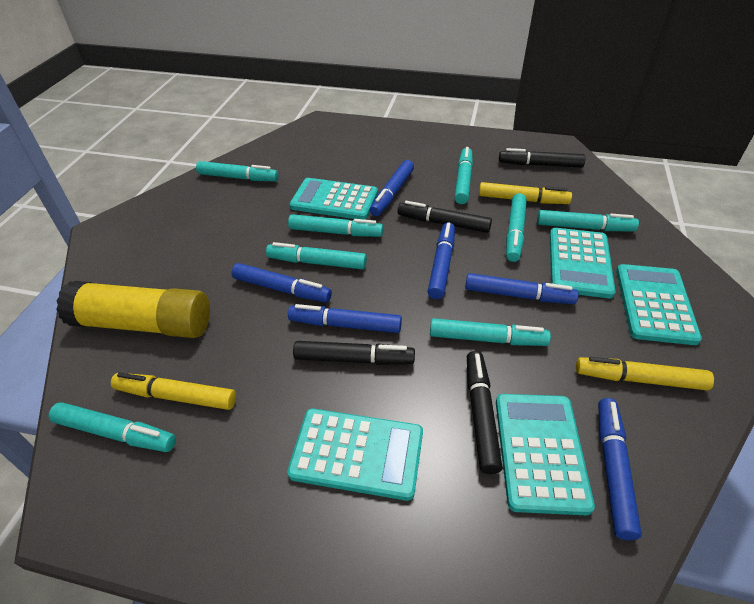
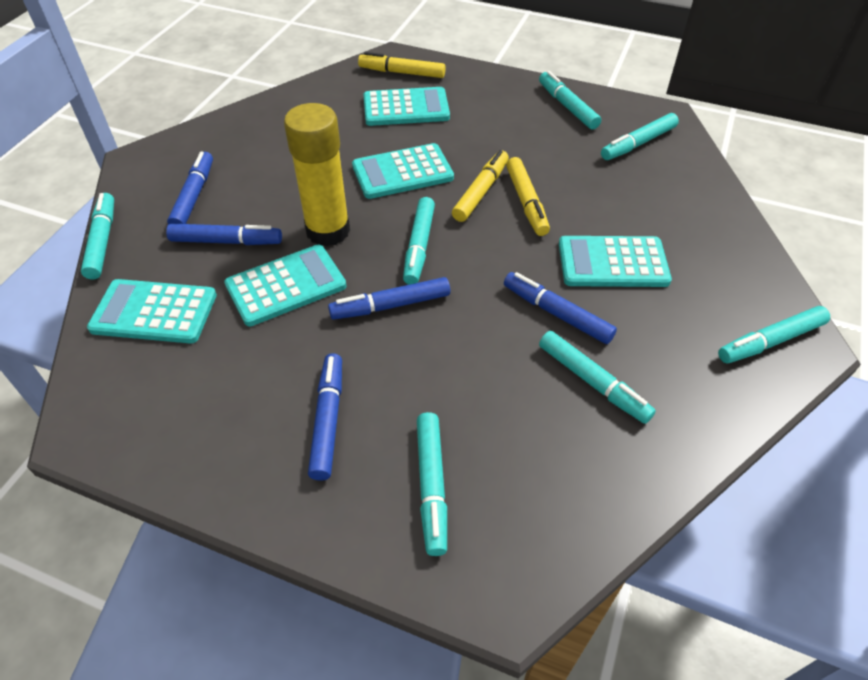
black marker: [293,341,415,365] [398,201,492,233] [467,351,503,474] [499,148,586,168] = 4 -> none = 0
blue marker: [231,263,332,303] [288,304,402,333] [369,160,414,216] [428,222,455,299] [465,273,579,304] [598,398,642,540] = 6 -> [166,224,282,245] [167,151,213,225] [308,353,342,481] [328,277,450,320] [504,272,617,344] = 5
turquoise marker: [49,402,176,452] [196,161,279,182] [266,242,367,269] [288,214,383,237] [430,318,551,346] [455,147,473,204] [506,193,527,262] [537,210,639,231] = 8 -> [81,193,114,279] [403,197,435,285] [417,412,447,556] [539,71,601,130] [539,331,656,424] [601,113,679,160] [718,306,830,363] = 7

